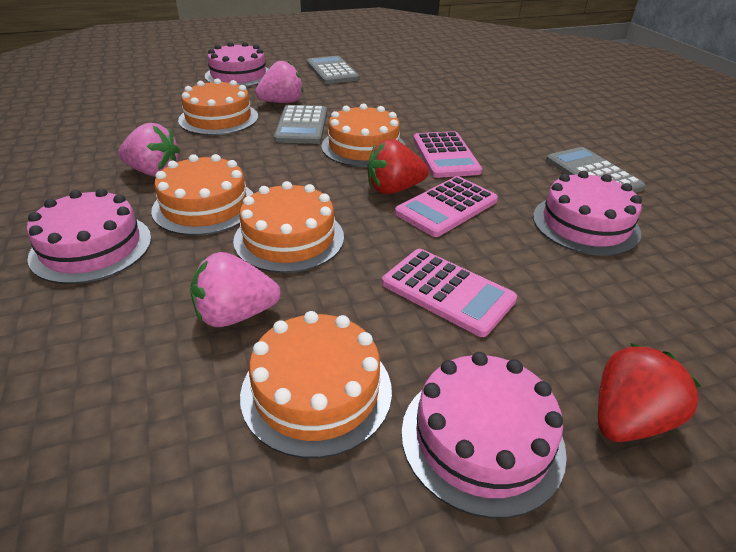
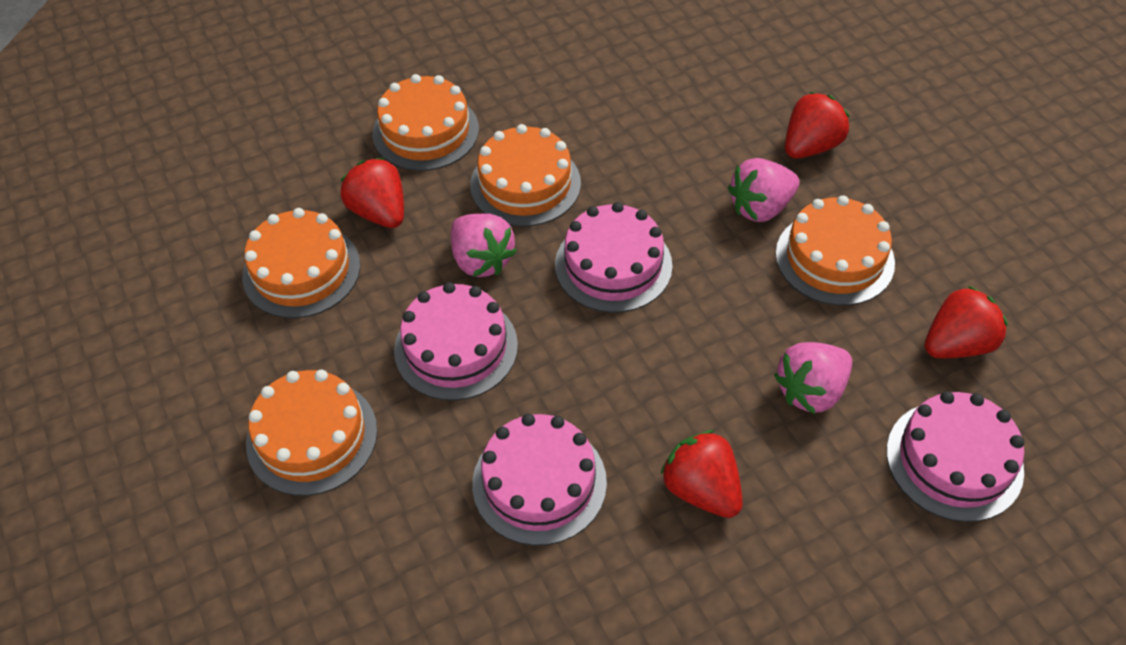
grey calculator: [274,105,327,144] [307,56,359,84] [546,147,645,193] = 3 -> none = 0
pink calculator: [382,249,517,337] [395,176,498,237] [413,131,482,178] = 3 -> none = 0
red strawberry: [367,139,429,194] [598,343,701,442] = 2 -> [340,158,404,228] [660,430,743,518] [785,92,849,158] [925,286,1008,358] = 4

